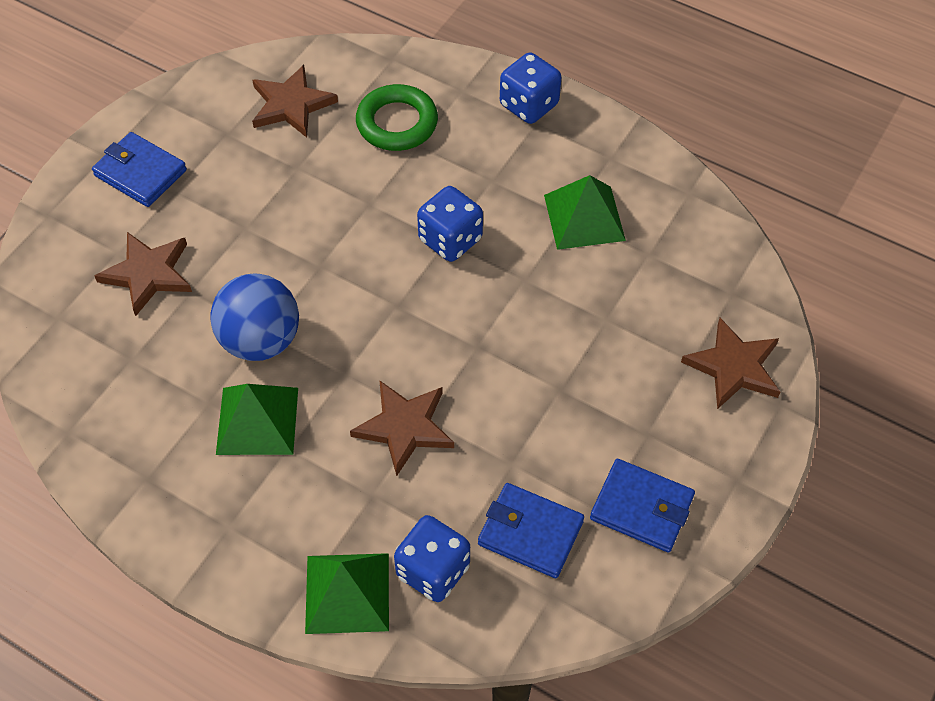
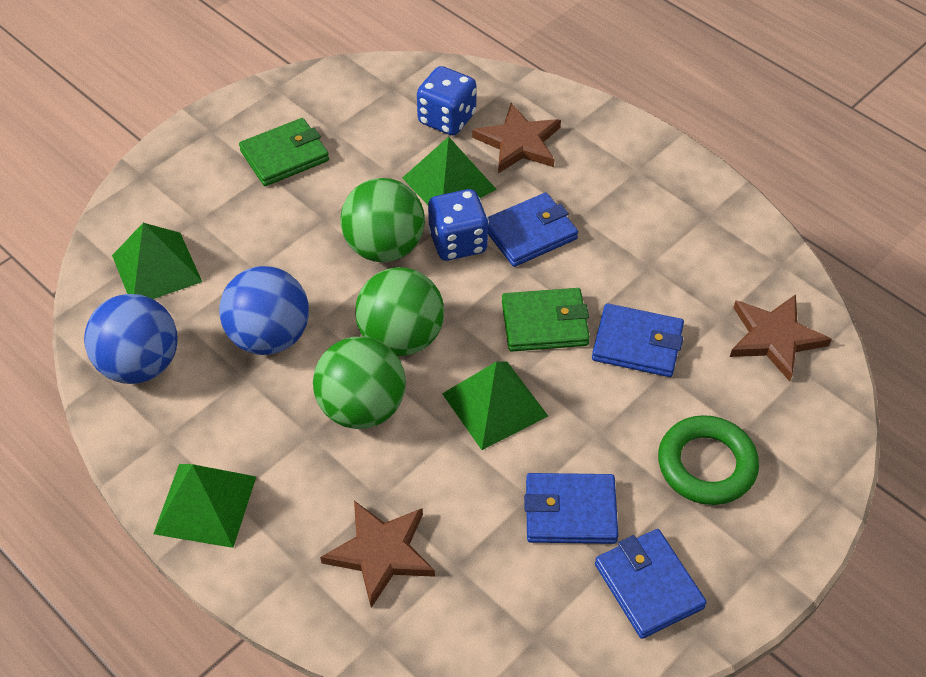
blue ball: [210,273,299,361] = 1 -> [84,294,178,384] [219,266,309,355] = 2
blue dice: [394,515,470,602] [417,186,483,262] [500,52,561,124] = 3 -> [417,66,477,135] [428,189,489,261] = 2
blue wallet: [92,132,187,207] [478,483,584,578] [590,459,695,553] = 3 -> [488,192,578,267] [524,473,618,544] [592,303,684,377] [595,529,707,639] = 4
brown star: [95,232,192,316] [252,65,338,138] [350,380,454,476] [681,318,780,409] = 4 -> [320,501,435,608] [472,103,561,173] [730,294,832,381] = 3
green ball: none = 0 -> [313,337,406,429] [340,178,425,262] [355,267,444,356] = 3
green pyramid: [216,384,298,455] [305,553,389,634] [544,175,626,250] = 3 -> [112,223,202,299] [153,464,256,548] [402,136,497,205] [442,362,548,450] = 4
green wallet: none = 0 -> [239,118,329,186] [502,288,590,352] = 2

